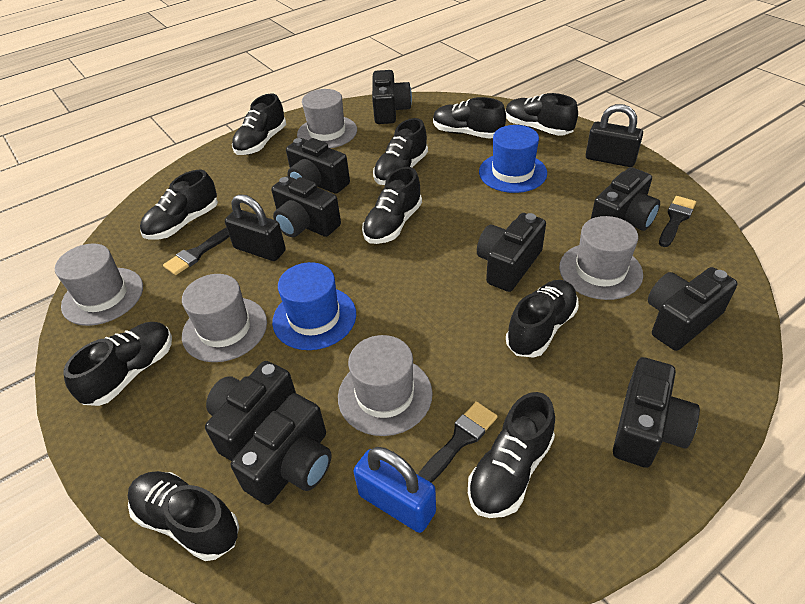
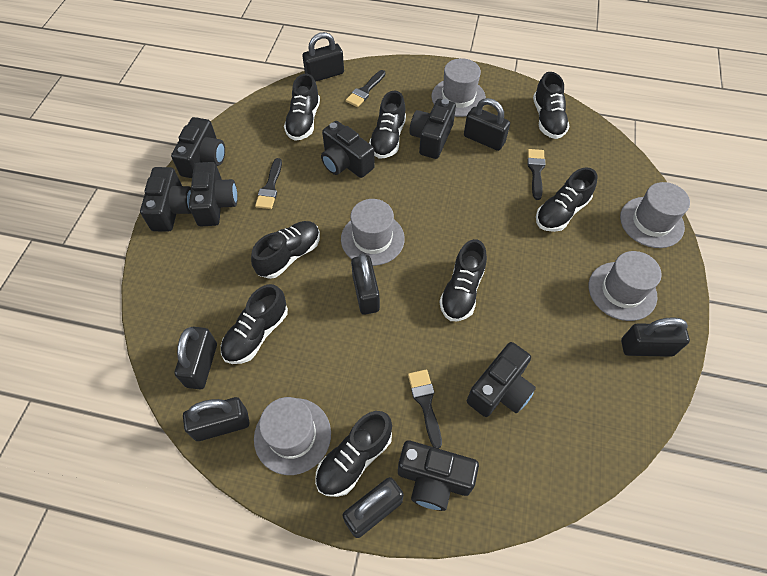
black brush: [163,227,230,275] [418,402,498,483] [659,196,696,247] = 3 -> [255,158,282,209] [346,70,385,107] [408,370,442,449] [527,149,545,200] = 4
black camera: [205,361,296,461] [231,393,332,505] [271,176,341,237] [286,138,350,194] [372,70,412,124] [477,213,546,292] [591,167,660,231] [613,357,700,468] [648,267,738,351] = 9 -> [140,167,191,232] [171,117,225,178] [189,162,238,227] [321,121,375,178] [398,440,479,511] [409,99,456,159] [467,342,536,417] = 7
black padlock: [225,194,286,261] [586,104,643,167] = 2 -> [174,327,217,389] [183,397,250,441] [302,32,344,82] [342,477,404,538] [351,254,380,315] [464,98,510,151] [621,317,690,357] = 7
black shoe: [63,322,172,406] [128,471,239,561] [140,170,218,240] [232,93,286,155] [362,167,422,244] [373,118,428,185] [433,97,506,139] [468,392,555,518] [505,93,578,136] [506,280,579,358] = 10 -> [221,284,288,364] [251,221,320,279] [284,74,320,141] [315,411,392,497] [369,91,406,159] [439,239,487,321] [533,72,570,139] [536,167,597,232] = 8
blue hat: [272,262,356,350] [479,125,547,193] = 2 -> none = 0
blue padlock: [353,447,436,533] = 1 -> none = 0

